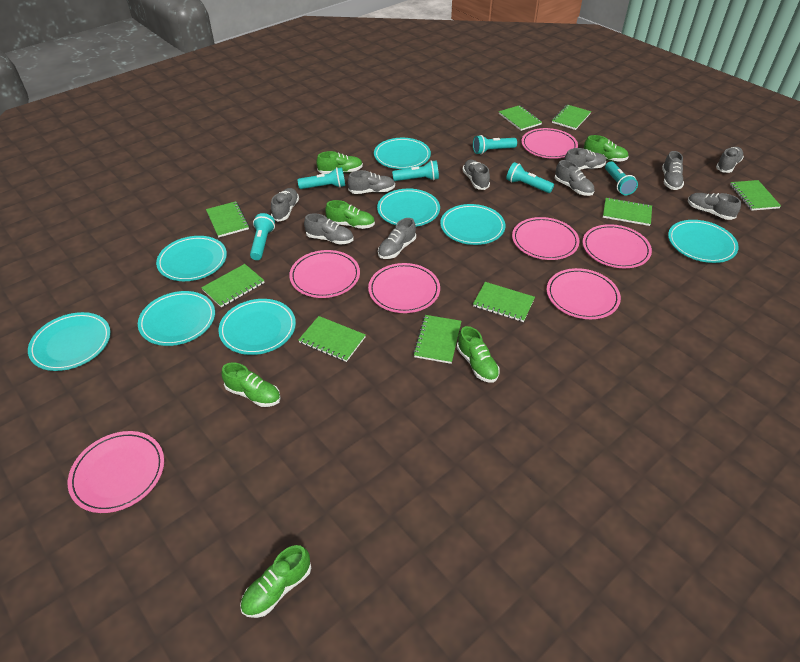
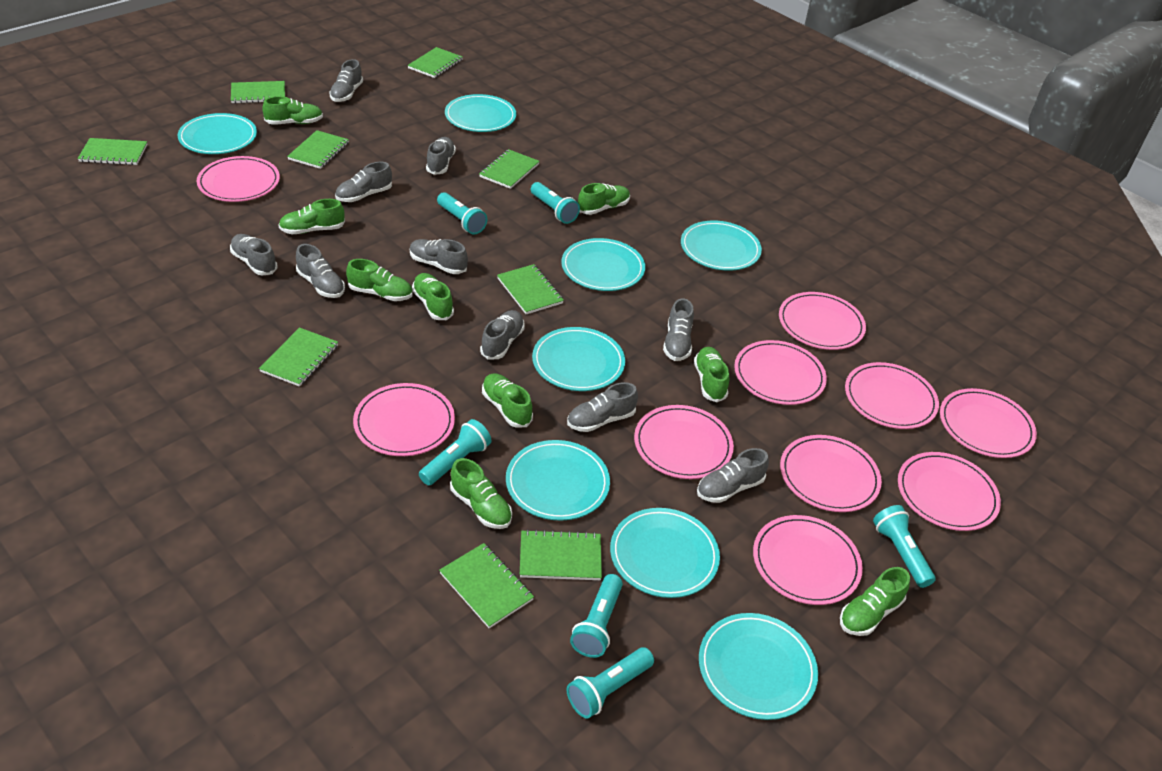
green shoe: [222,362,281,407] [240,545,311,618] [316,151,363,174] [325,200,375,229] [457,326,500,383] [584,135,629,162] = 6 -> [262,96,323,125] [278,199,345,234] [346,259,413,301] [412,273,454,320] [450,458,512,529] [482,373,533,428] [578,183,630,215] [694,347,729,402] [840,567,910,636] = 9
pink plate: [68,431,164,513] [289,250,360,298] [368,263,440,313] [512,217,579,260] [521,128,578,159] [547,268,621,319] [583,224,652,268] = 7 -> [197,156,280,202] [353,383,455,456] [634,405,734,479] [734,340,827,405] [753,515,863,605] [779,292,866,350] [780,435,882,512] [845,362,939,429] [898,452,1001,531] [940,388,1037,458] = 10

